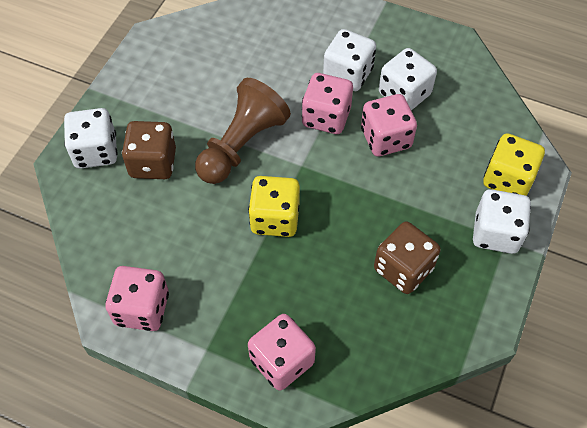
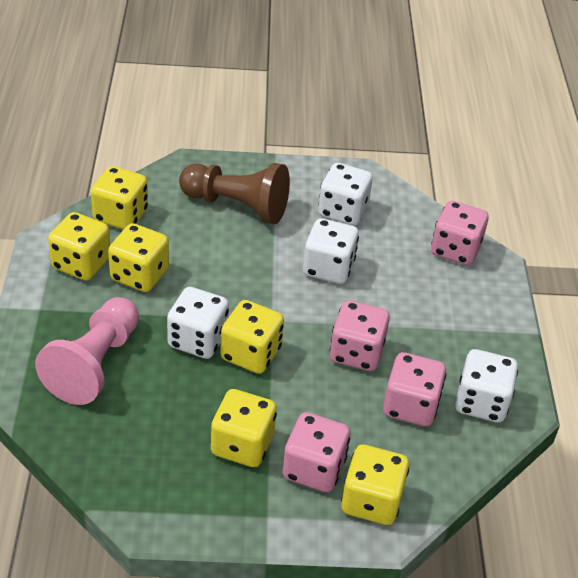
brown dice: [122,121,176,179] [374,222,441,294] = 2 -> none = 0
pink pawn: none = 0 -> [35,297,139,405] = 1
yellow dice: [248,176,300,237] [483,133,545,196] = 2 -> [48,212,110,281] [91,166,148,230] [108,223,169,292] [211,389,277,467] [220,300,284,374] [341,444,409,525] = 6

